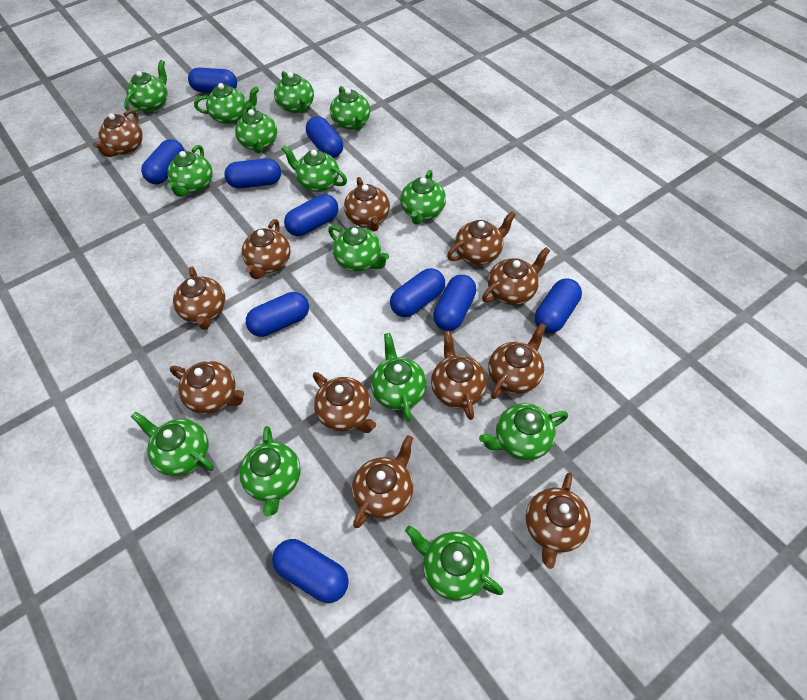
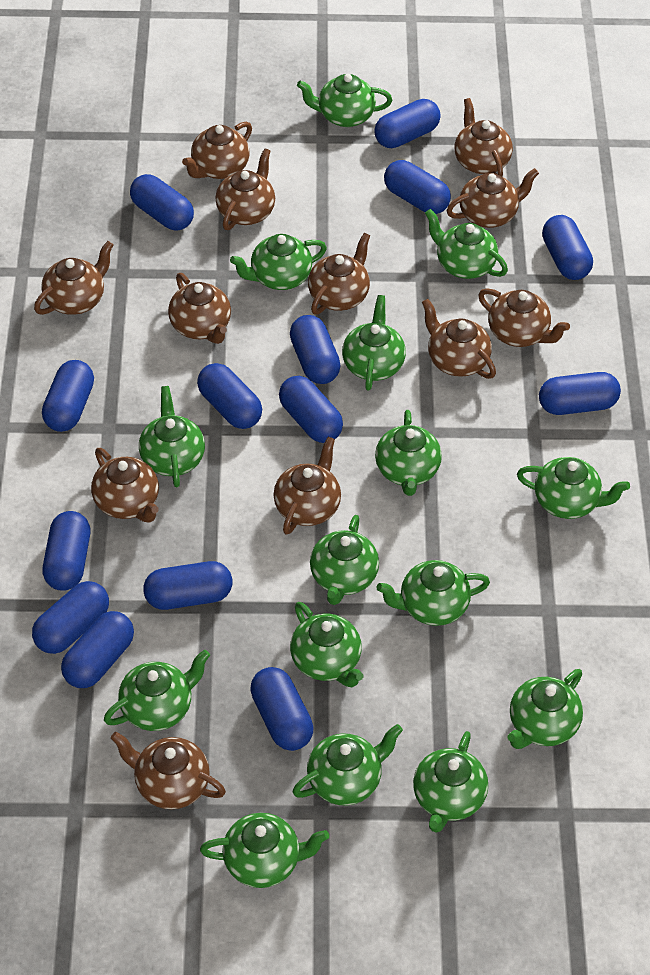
blue capsule: [141,139,184,184] [188,68,237,93] [224,158,281,189] [246,292,309,337] [272,539,349,603] [284,194,338,236] [306,116,343,158] [390,268,445,317] [433,275,477,331] [535,278,582,333] = 10 -> [32,581,109,654] [42,360,94,432] [42,511,90,591] [61,611,134,688] [130,174,194,231] [143,561,232,610] [197,363,262,429] [250,667,314,751] [279,376,343,443] [290,315,341,384] [374,99,441,148] [384,160,451,214] [539,372,621,415] [542,215,593,280] = 14
green teapot: [124,60,168,112] [131,412,214,476] [167,145,213,197] [194,83,259,124] [235,105,277,153] [239,426,301,516] [274,71,314,113] [282,145,347,192] [328,225,389,271] [330,86,370,131] [371,333,427,422] [400,170,446,225] [405,526,504,601] [479,403,568,461] = 14 -> [104,650,210,731] [139,386,205,487] [200,813,329,888] [230,234,327,290] [290,602,363,687] [293,724,403,806] [297,74,392,127] [310,515,379,605] [342,295,406,391] [375,410,442,496] [377,560,490,626] [413,731,488,833] [425,209,508,279] [507,669,583,749] [517,457,630,519] = 15

